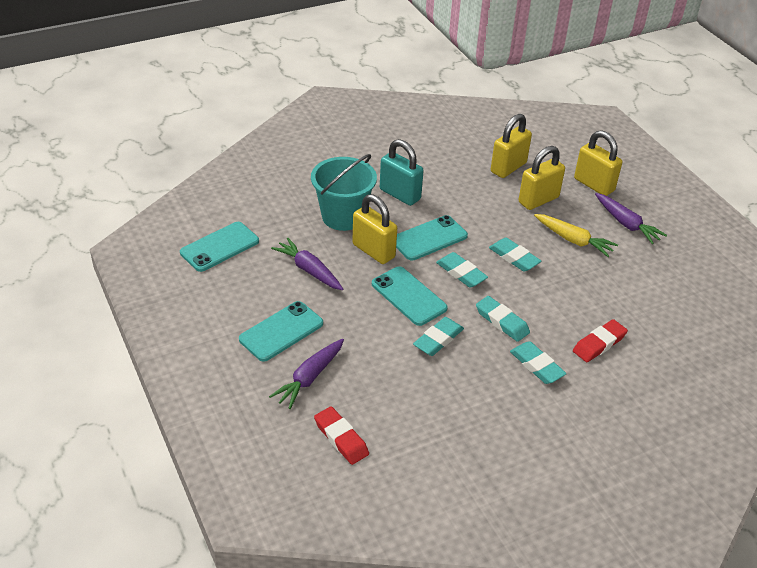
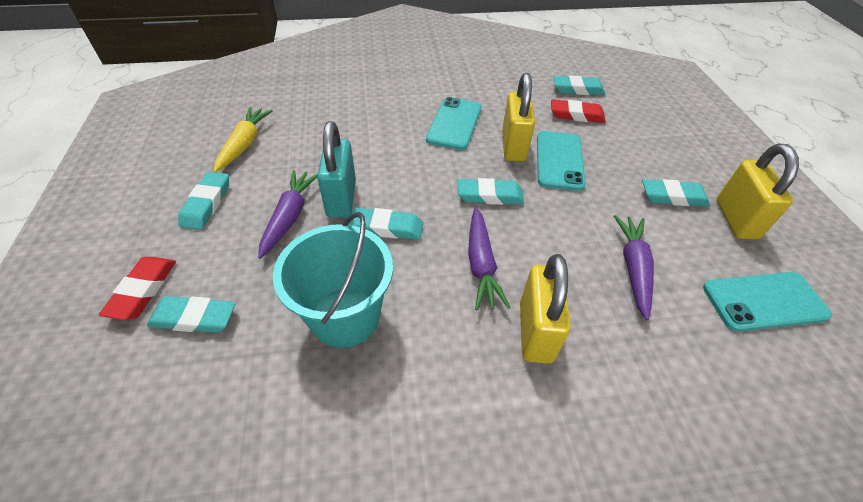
turquoise eraser: [413,317,464,356] [436,252,488,288] [476,296,530,342] [489,237,541,272] [510,341,567,384] = 5 -> [147,296,236,333] [178,172,229,230] [348,207,423,240] [458,178,524,205] [553,76,605,95] [642,179,710,207] = 6
turquoise phone: [180,222,259,272] [239,301,323,362] [372,266,447,326] [396,215,468,261] = 4 -> [426,97,481,150] [537,131,586,191] [703,272,832,332] = 3
yellow padlock: [352,194,397,264] [491,114,532,178] [519,146,565,210] [574,130,622,196] = 4 -> [502,73,535,162] [520,254,571,364] [717,144,799,240] = 3

